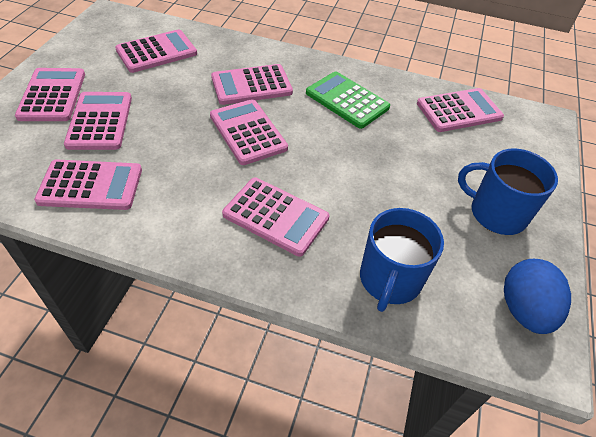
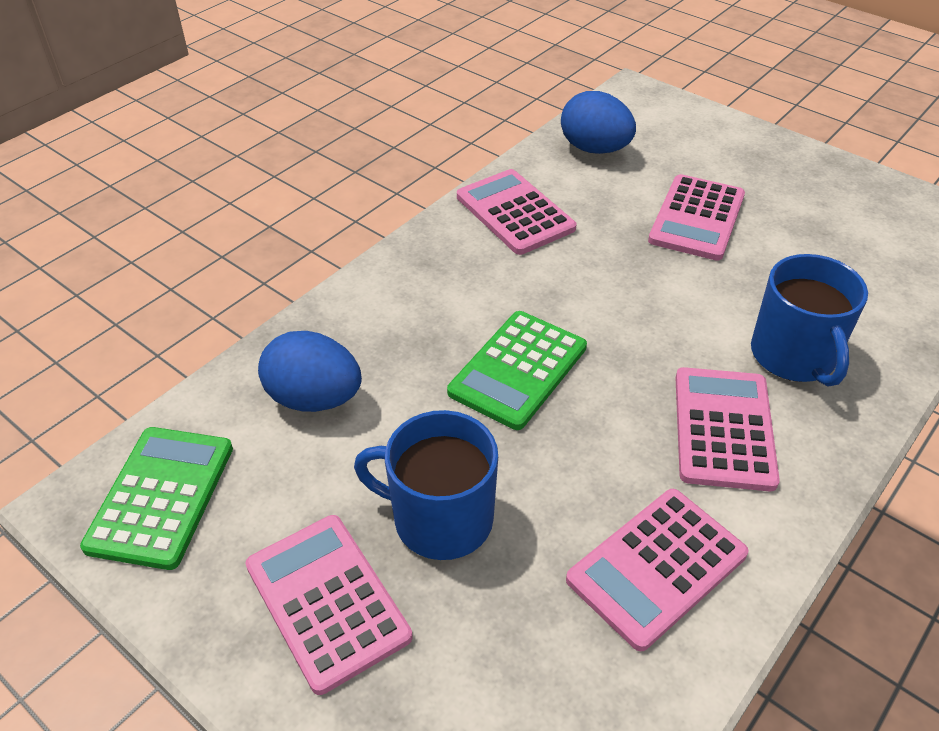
blue egg: [504,259,571,334] = 1 -> [258,331,362,412] [561,91,636,154] = 2
green calculator: [306,71,390,129] = 1 -> [80,427,233,570] [447,311,587,430] = 2
pink calculator: [15,68,85,121] [34,159,142,210] [64,92,132,150] [115,29,197,73] [210,99,288,165] [211,64,293,105] [222,178,330,257] [417,88,504,132] = 8 -> [245,515,412,695] [457,169,577,255] [566,489,748,651] [648,174,745,261] [675,367,780,491] = 5

